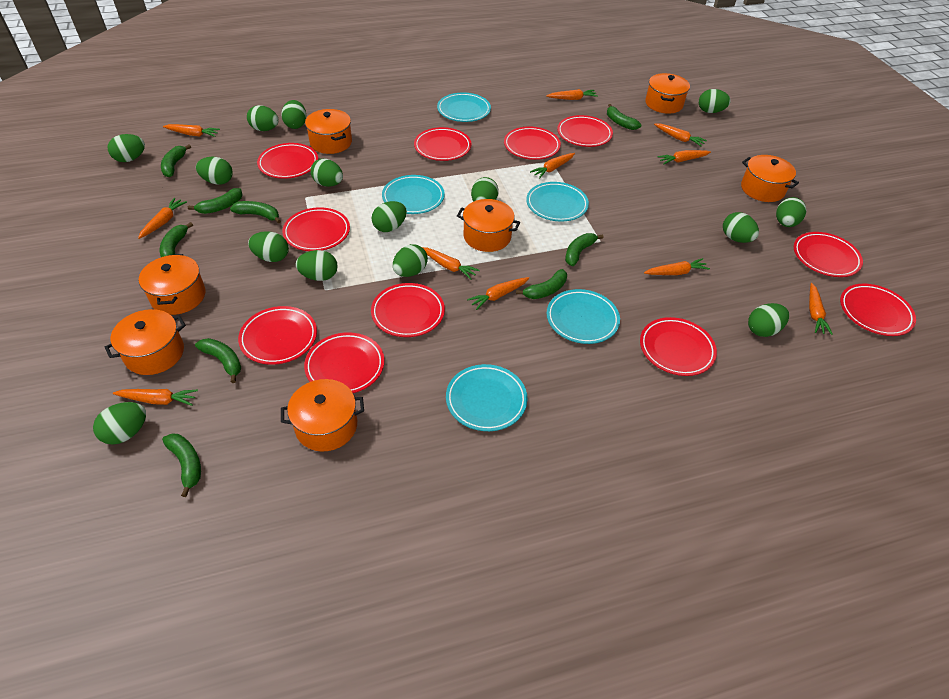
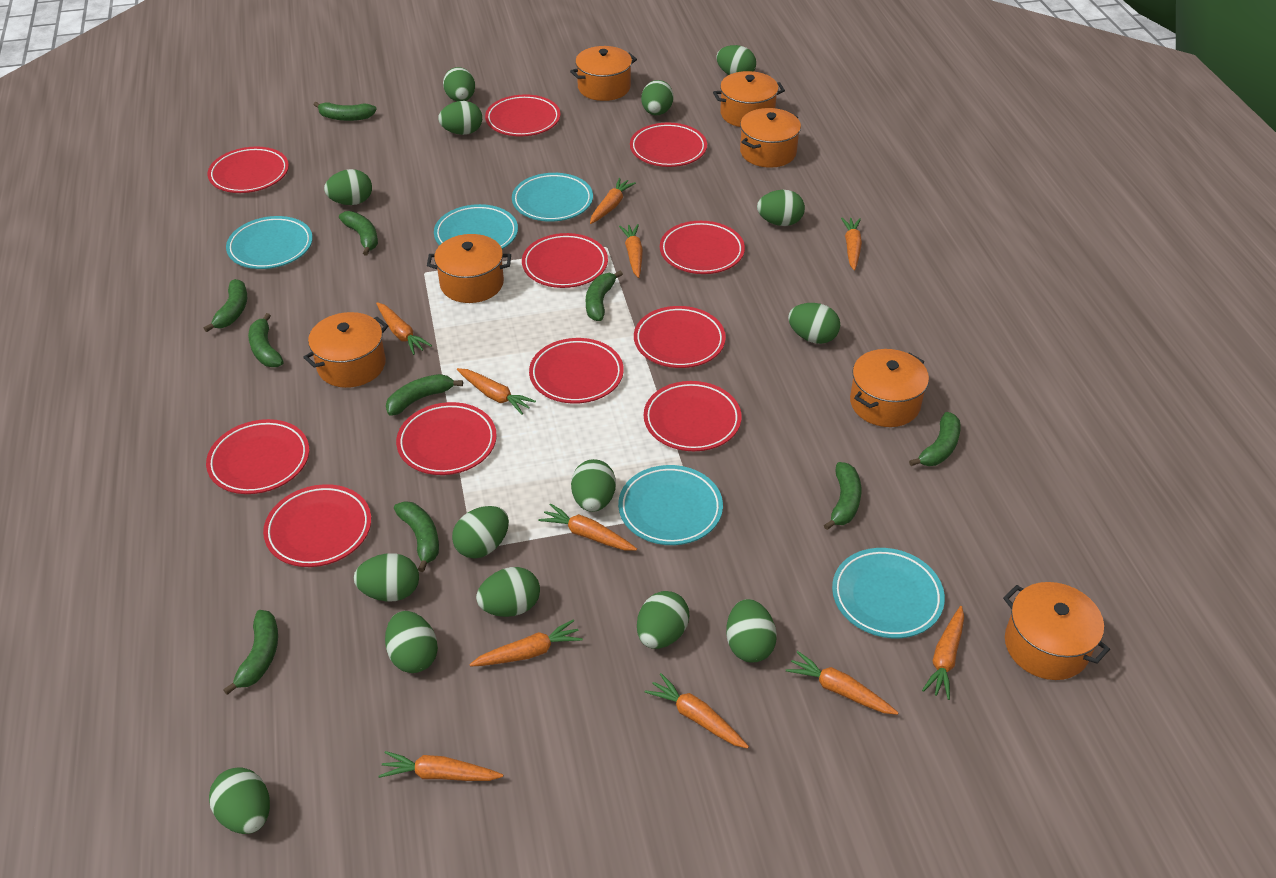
green banana: [160,222,193,257] [161,145,191,177] [162,433,201,497] [188,188,243,214] [195,338,241,383] [230,201,281,224] [516,269,567,299] [565,233,604,266] [607,104,642,130] = 9 -> [204,279,247,332] [223,610,278,695] [248,313,284,367] [313,102,377,121] [339,211,378,255] [386,374,463,416] [394,501,439,572] [586,271,623,321] [824,462,861,530] [909,412,961,466] = 10

